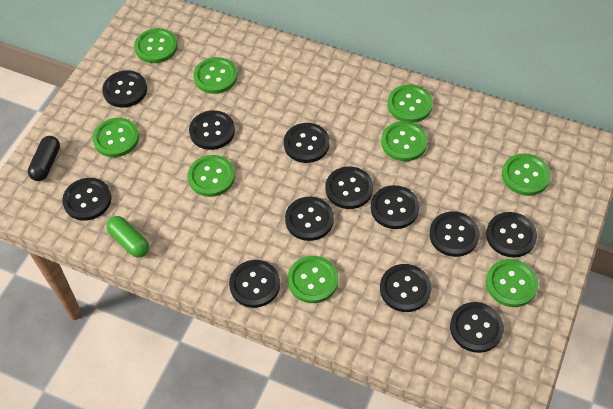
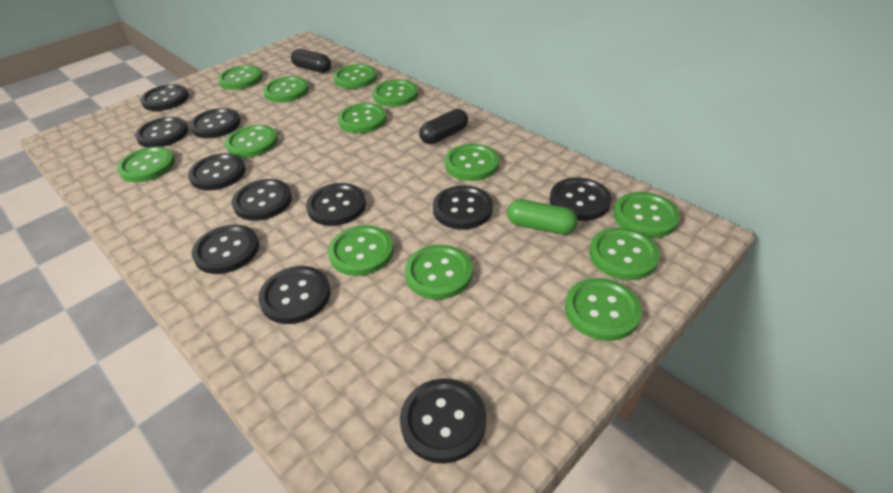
black button: [62,178,111,221] [102,70,147,108] [189,110,235,150] [229,260,280,308] [284,123,330,163] [285,196,334,241] [326,166,373,209] [371,185,419,229] [380,264,431,312] [429,211,480,257] [450,302,504,353] [486,212,537,258] = 12 -> [135,117,188,148] [140,84,189,111] [188,153,246,191] [189,108,241,138] [192,224,259,274] [232,179,292,221] [258,266,330,324] [306,183,366,226] [400,378,486,463] [433,185,493,230] [550,177,612,221] = 11
black capsule: [28,136,60,181] = 1 -> [291,49,331,73] [419,109,468,144] = 2
green button: [93,118,139,157] [134,28,178,63] [188,155,235,197] [193,57,237,94] [288,256,338,303] [381,121,428,161] [388,84,433,123] [486,259,539,307] [502,153,551,196] = 9 -> [117,147,175,182] [218,65,263,90] [225,125,278,158] [263,76,309,103] [328,225,394,276] [333,64,377,89] [338,103,387,133] [372,80,418,107] [405,245,473,300] [445,144,499,181] [565,278,642,341] [589,227,660,280] [613,192,680,238] = 13

